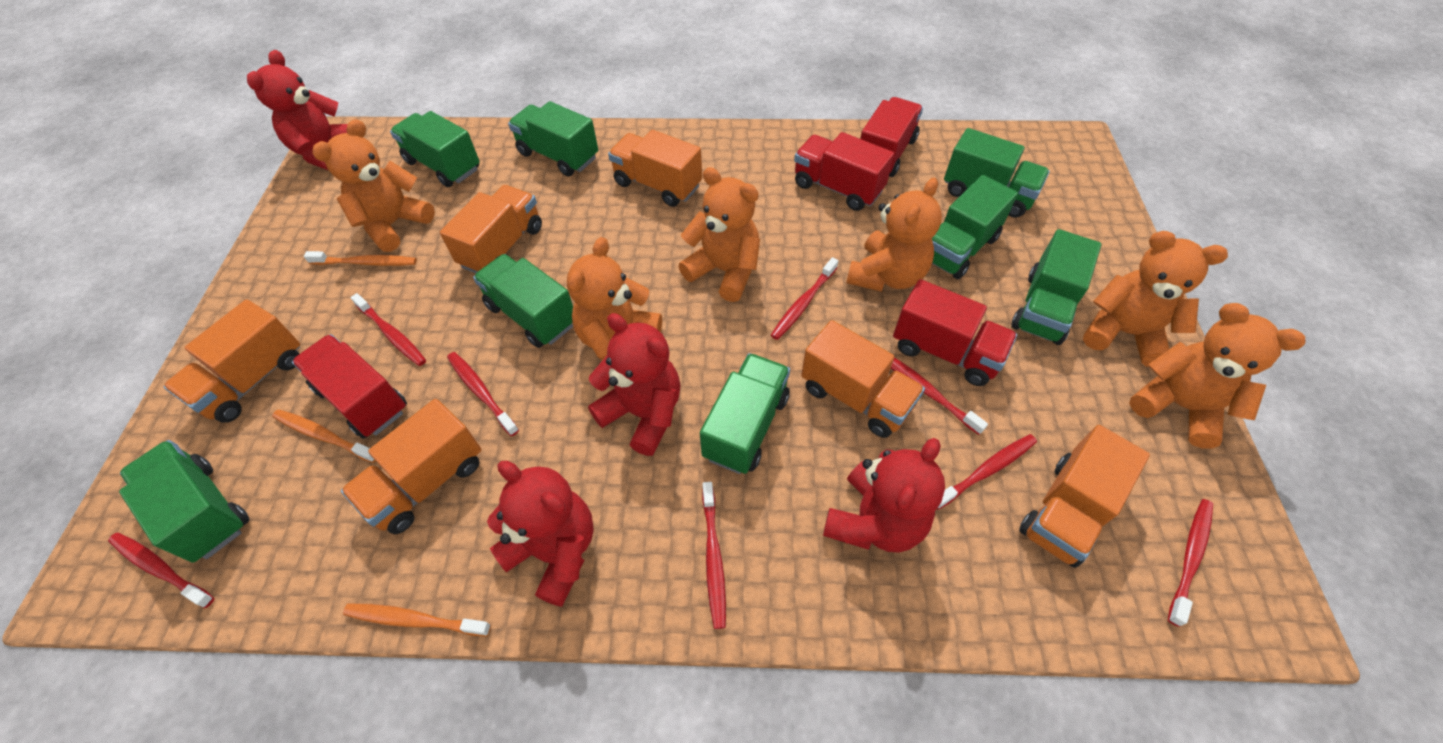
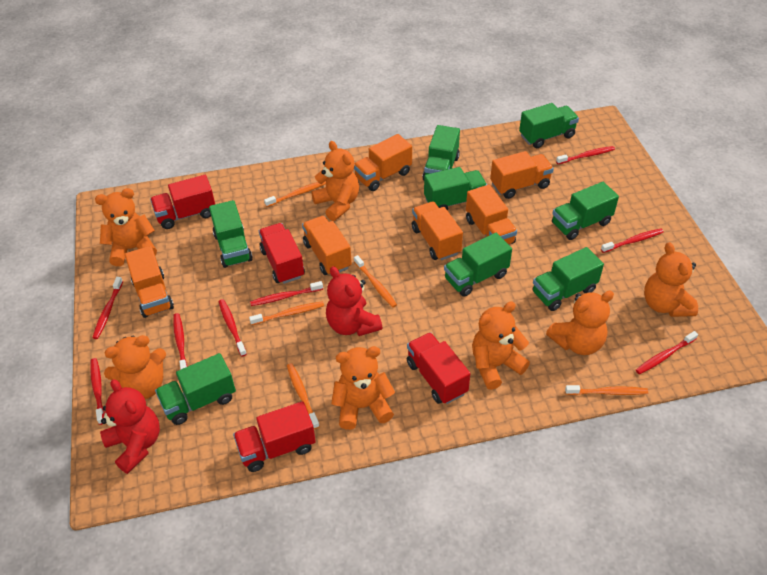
orange teddy bear: [312,119,435,252] [567,237,662,360] [678,167,760,302] [846,178,942,292] [1083,231,1228,367] [1129,303,1306,449] = 6 -> [95,188,157,266] [104,335,166,399] [311,141,359,221] [331,346,395,430] [472,302,530,390] [546,291,614,355] [644,242,698,317] = 7
orange toothbrush: [272,409,375,463] [304,251,417,266] [343,603,491,637] = 3 -> [249,301,324,325] [264,182,326,207] [287,363,320,429] [354,255,397,308] [565,385,648,395] = 5
red teddy bear: [247,50,347,171] [487,461,594,607] [588,313,681,456] [823,438,945,553] = 4 -> [100,379,160,474] [326,266,382,336] = 2

